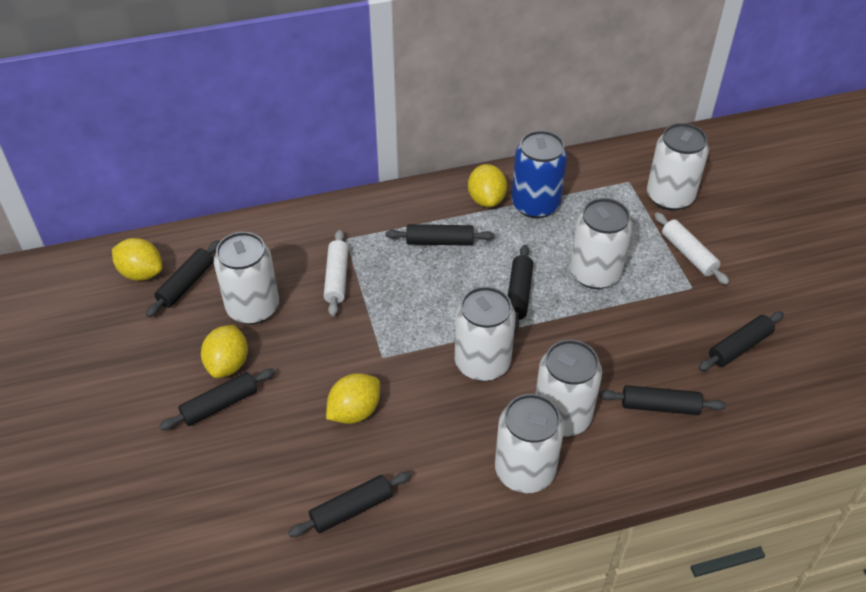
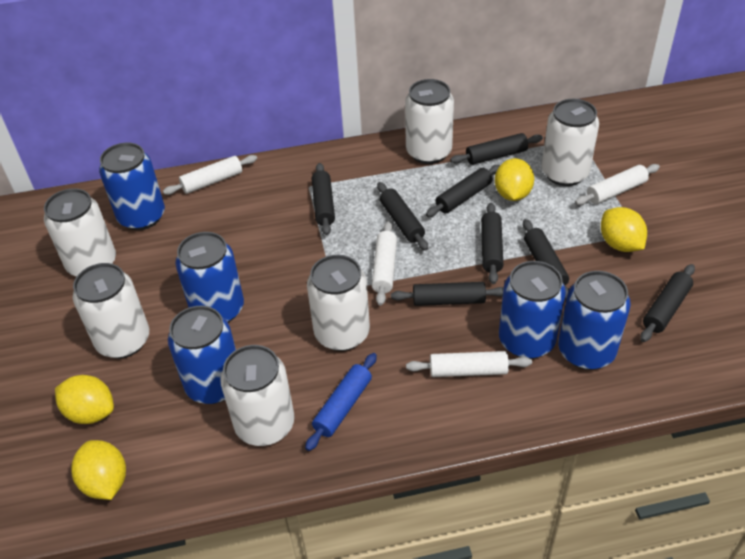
black rolling pin: [146,240,220,317] [159,369,275,430] [288,472,411,537] [386,224,494,246] [508,245,533,333] [599,385,726,415] [699,311,784,371] = 7 -> [312,163,335,235] [377,182,428,251] [391,282,504,306] [426,165,500,217] [450,133,543,165] [481,203,504,284] [523,219,569,299] [640,264,695,342] = 8
blue can: [512,130,567,218] = 1 -> [99,143,165,230] [168,306,236,404] [175,232,244,323] [499,261,566,359] [558,271,631,370] = 5
blue rolling pin: none = 0 -> [305,353,377,451] = 1
white rolling pin: [324,230,349,316] [655,212,729,285] = 2 -> [163,155,257,195] [372,221,397,306] [406,351,532,377] [575,164,660,205] = 4

